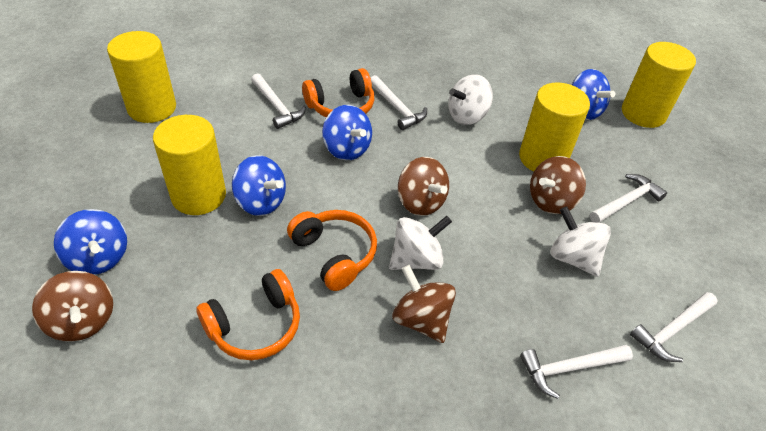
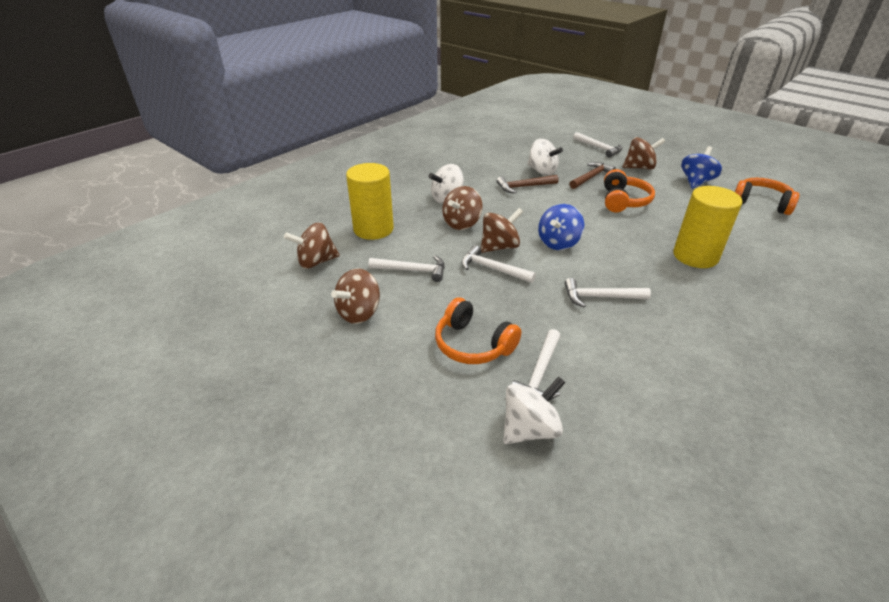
blue spinning top: [54,209,127,275] [232,155,286,216] [322,105,372,160] [572,69,615,120] = 4 -> [538,204,584,250] [681,146,722,189] = 2
brown hammer: none = 0 -> [497,175,559,193] [569,162,616,189] = 2
brown spinning top: [32,271,113,342] [392,265,456,343] [398,157,449,216] [530,156,586,214] = 4 -> [284,222,340,269] [331,268,380,324] [442,186,483,230] [481,208,523,253] [622,137,665,170] = 5
yellow cylinder: [107,31,176,123] [153,115,226,215] [519,82,590,171] [622,42,696,128] = 4 -> [346,163,394,240] [673,186,742,268] = 2

